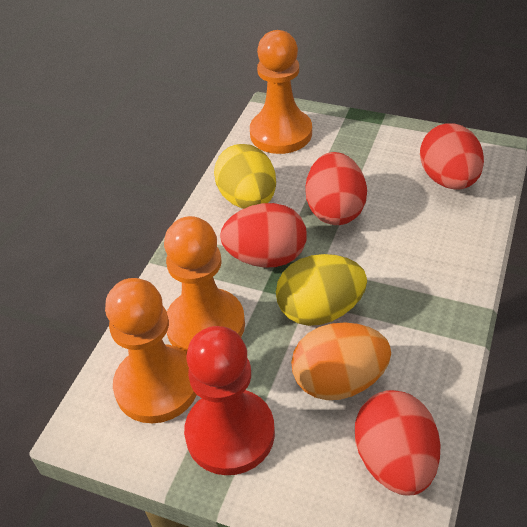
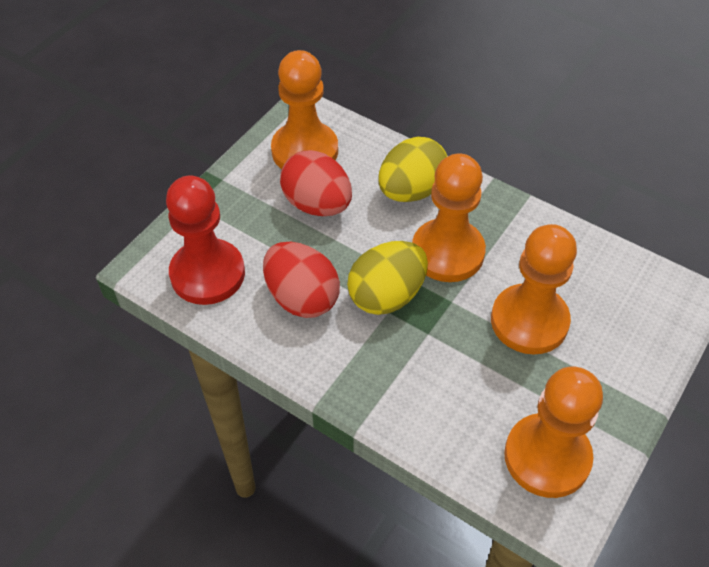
orange egg: [291,322,391,400] = 1 -> none = 0
orange pawn: [105,278,197,423] [164,216,245,352] [250,30,312,154] = 3 -> [271,50,338,169] [412,153,486,282] [491,224,577,354] [504,366,603,498] = 4
red egg: [220,203,307,268] [306,152,367,225] [355,390,441,495] [420,123,484,190] = 4 -> [263,242,340,318] [280,150,352,216] = 2

